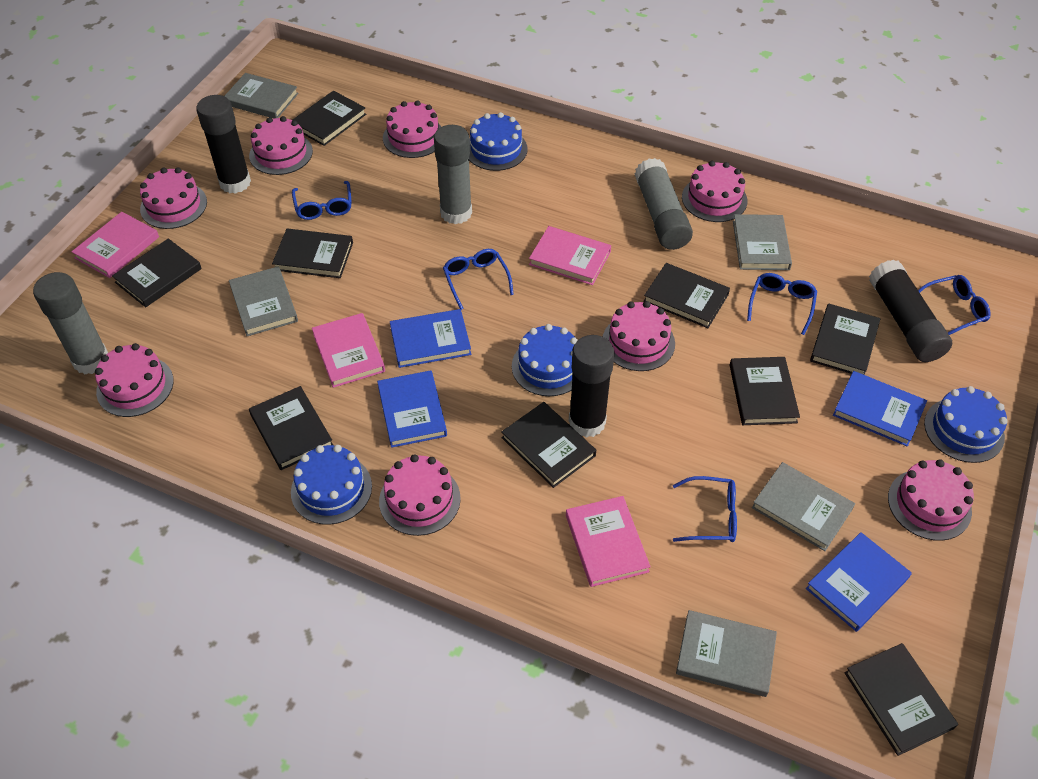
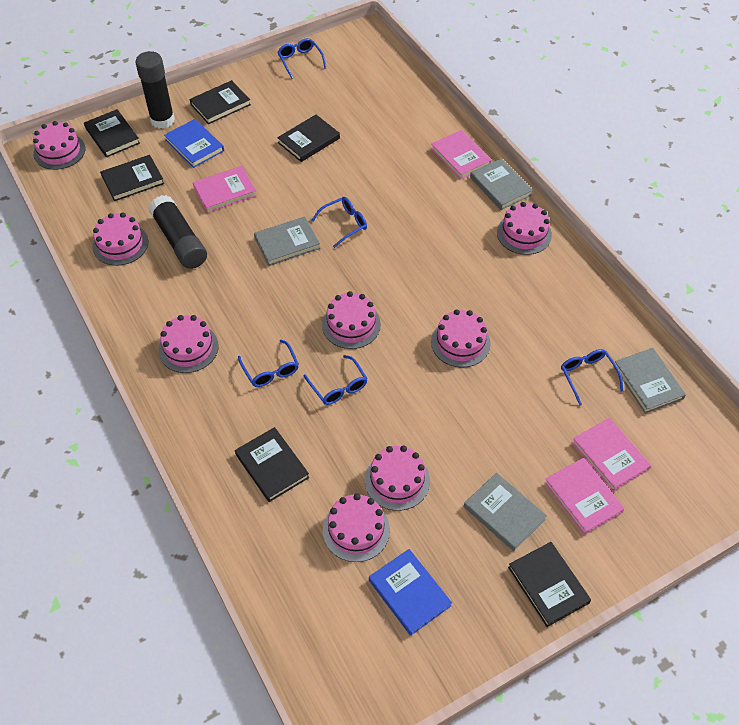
black book: [112,238,202,307] [249,386,333,470] [272,229,353,278] [293,91,366,146] [501,402,596,488] [643,263,730,328] [730,357,800,425] [810,304,880,375] [844,643,958,756] = 9 -> [84,109,140,157] [100,155,164,201] [189,80,251,124] [235,427,309,502] [277,115,340,162] [508,542,591,627] = 6
black glue stick: [196,95,251,194] [569,335,614,438] [869,260,952,362] = 3 -> [135,51,175,129] [149,195,207,269] = 2
blue book: [377,370,447,448] [390,309,471,368] [806,532,912,632] [833,371,927,447] = 4 -> [164,119,224,168] [369,549,452,636] = 2
blue cake: [291,445,372,525] [469,112,528,171] [512,324,578,396] [924,386,1008,463] = 4 -> none = 0
grey book: [225,73,298,118] [229,266,298,336] [676,610,777,697] [733,214,792,270] [752,462,855,551] = 5 -> [254,216,320,266] [464,473,547,551] [470,158,533,210] [613,348,686,414] = 4
grey glue stick: [33,272,108,374] [434,125,472,224] [635,158,693,250] = 3 -> none = 0

